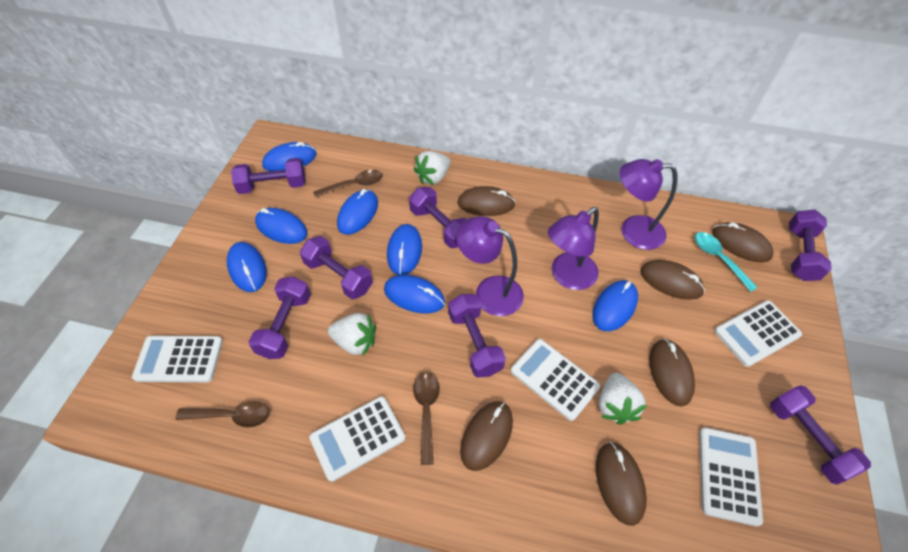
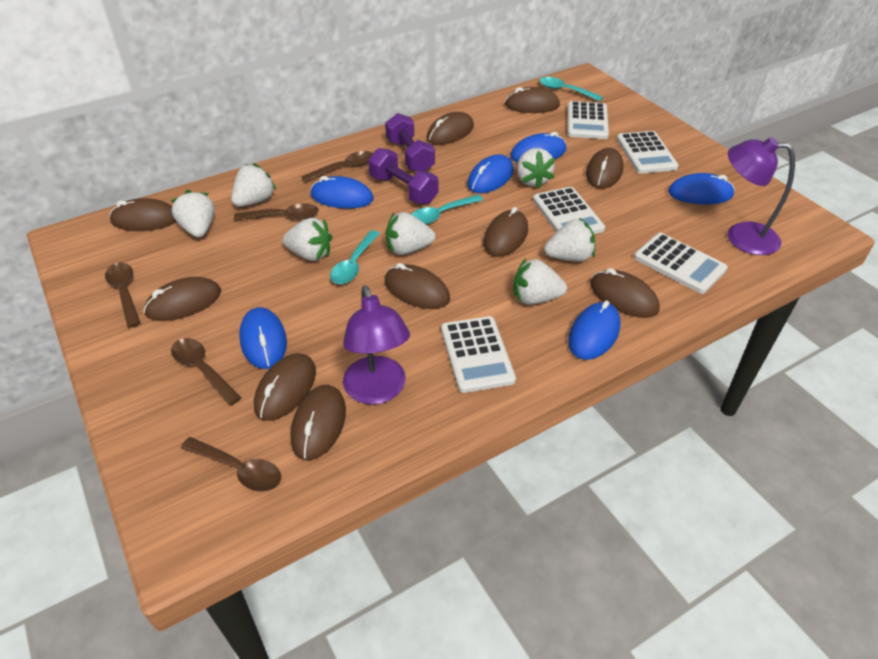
blue mouse: [227,242,267,292] [255,208,307,244] [262,142,316,172] [337,189,378,235] [384,275,445,313] [387,224,422,275] [592,280,638,331] = 7 -> [239,307,287,369] [310,176,374,209] [468,154,514,193] [510,132,566,162] [568,300,620,360] [668,173,735,204] = 6
brown mouse: [457,186,516,216] [460,401,513,471] [596,442,647,526] [640,260,705,300] [649,339,695,407] [712,222,774,262] = 6 -> [110,198,176,231] [143,277,221,321] [254,353,316,421] [291,385,346,460] [385,263,450,309] [426,112,474,145] [483,207,528,257] [505,87,560,113] [586,148,624,189] [590,268,660,318] = 10
brown spoon: [175,401,270,428] [313,169,383,198] [413,372,440,465] = 3 -> [105,262,141,328] [171,338,241,405] [181,437,281,492] [234,203,319,221] [301,151,373,182] = 5
purple dumbbell: [231,158,306,194] [249,276,311,359] [300,236,373,299] [409,187,466,248] [448,294,506,378] [770,385,871,485] [789,209,832,281] = 7 -> [368,148,438,204] [385,113,435,172] = 2
purple lamp: [456,216,524,316] [548,207,599,290] [619,159,677,250] = 3 -> [343,285,410,404] [728,137,795,255] = 2
turquoise spoon: [695,232,758,292] = 1 -> [330,230,380,284] [411,195,483,225] [539,77,603,101] = 3
white strawberry: [328,313,376,356] [414,151,450,185] [599,373,647,425] = 3 -> [171,190,215,238] [231,163,276,207] [282,218,332,261] [386,212,435,255] [514,258,567,304] [517,148,555,189] [544,218,595,262] = 7

